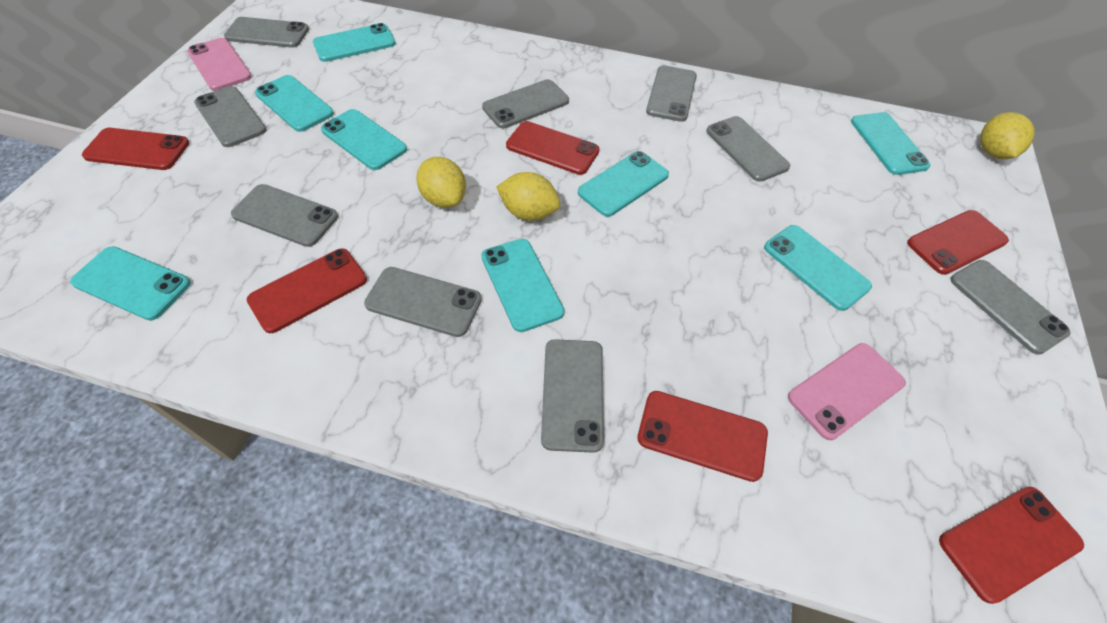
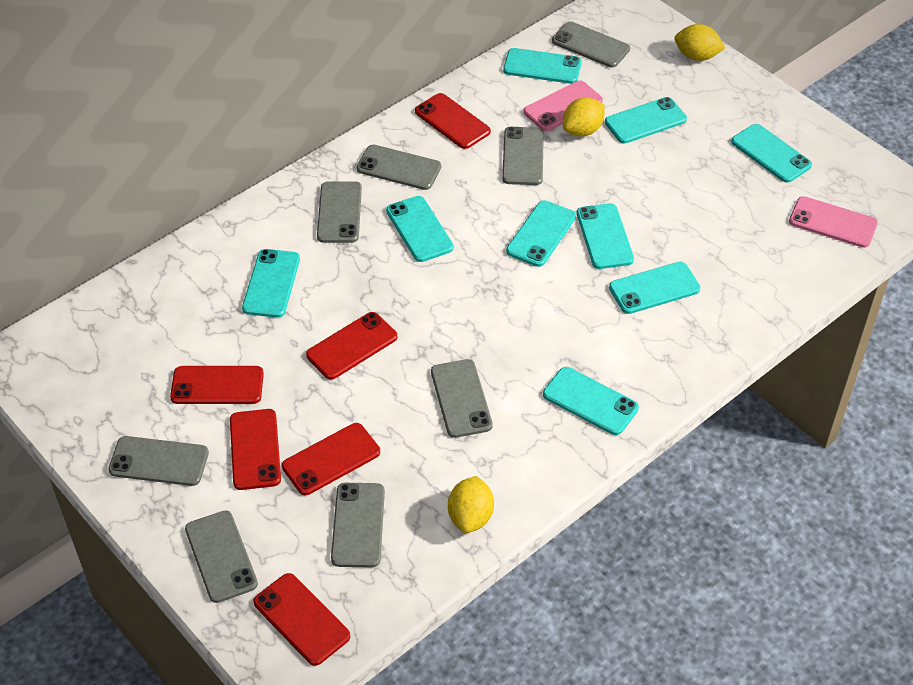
grey phone: [194,86,266,147] [224,17,309,48] [231,184,338,247] [364,267,482,337] [482,79,569,128] [541,339,604,453] [646,65,697,122] [706,116,790,182] [950,260,1070,355] = 9 -> [108,436,209,486] [185,511,258,603] [317,181,362,243] [331,483,385,568] [357,145,441,190] [431,359,493,438] [502,127,544,185] [552,22,630,67] = 8
turquoise phone: [70,246,191,320] [255,75,334,132] [313,23,396,62] [321,109,407,170] [481,239,564,332] [578,151,669,217] [764,225,872,311] [851,112,930,175] = 8 -> [242,249,300,318] [386,196,454,262] [503,48,582,84] [506,200,576,267] [543,367,639,435] [577,203,634,269] [605,97,687,143] [609,262,700,314] [731,124,812,183] = 9

